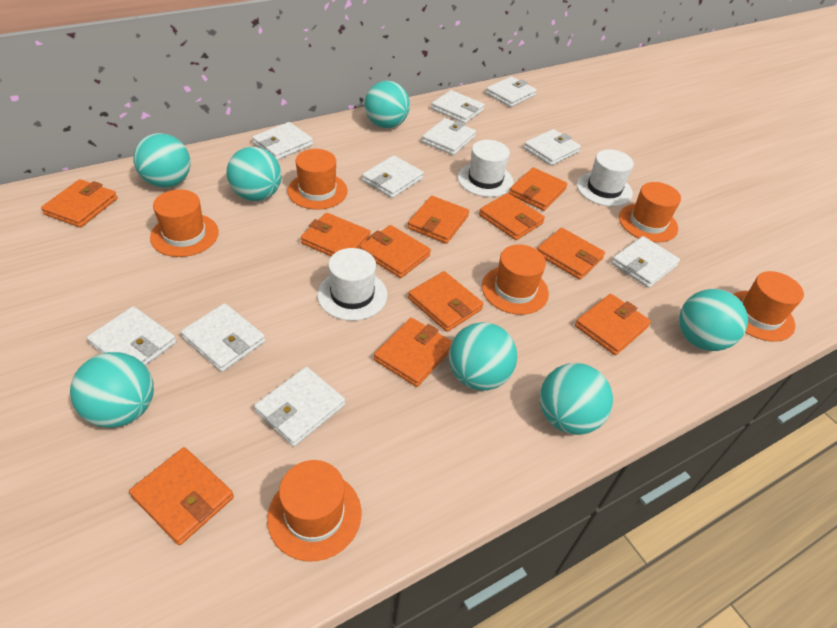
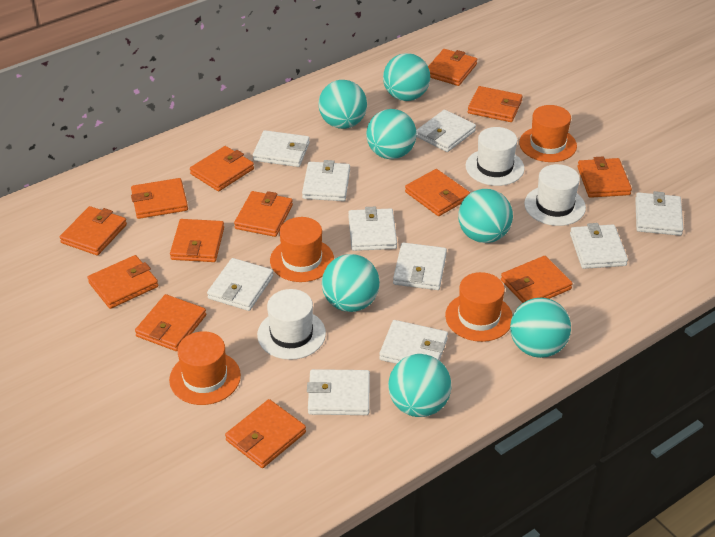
orange hat: [150,189,219,257] [267,460,361,561] [287,149,347,210] [482,244,549,315] [619,182,681,242] [733,271,804,342] = 6 -> [169,331,241,405] [270,217,334,282] [445,272,513,342] [519,105,577,162] = 4
orange wallet: [41,179,117,228] [129,447,234,545] [301,213,371,256] [360,225,431,278] [374,318,452,387] [408,196,469,244] [408,271,483,332] [479,193,545,240] [509,167,568,211] [537,228,605,280] [575,294,651,355] = 11 -> [60,206,127,255] [88,255,158,309] [131,178,188,219] [135,294,206,351] [170,219,224,262] [190,146,254,191] [225,399,306,468] [234,191,293,237] [405,169,470,216] [428,49,477,86] [468,86,523,122] [501,256,573,303] [577,156,632,198] = 13

